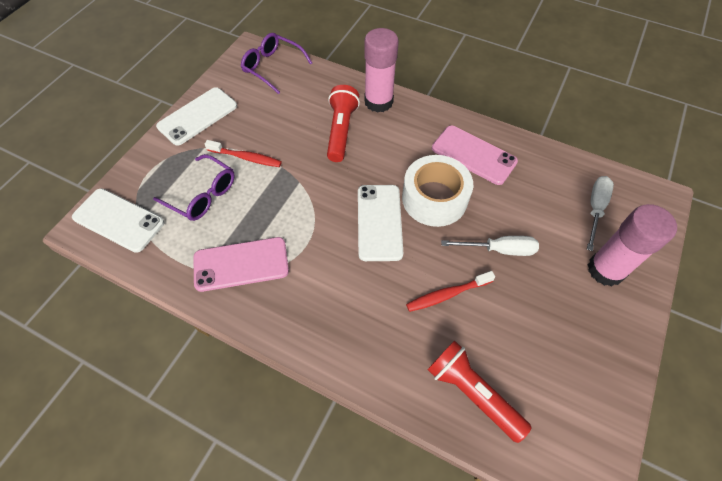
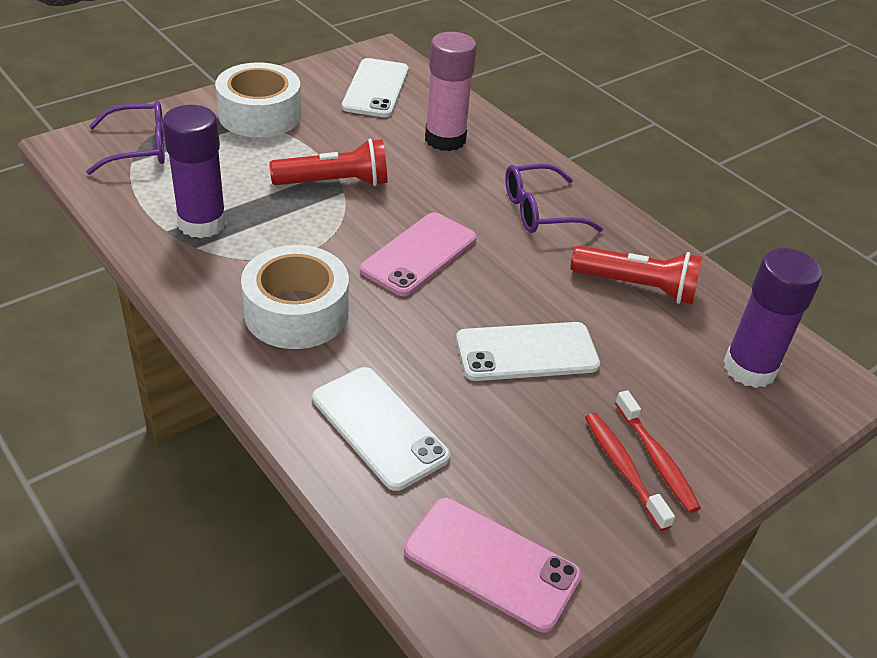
pink glue stick: [364,28,399,113] [588,204,677,287] = 2 -> [425,32,477,151] = 1
purple glue stick: none = 0 -> [163,105,227,238] [724,248,822,388] = 2
white screwdriver: [441,236,539,256] [587,176,614,251] = 2 -> none = 0
white tape: [402,155,473,227] = 1 -> [215,62,301,138] [241,245,349,349] = 2

